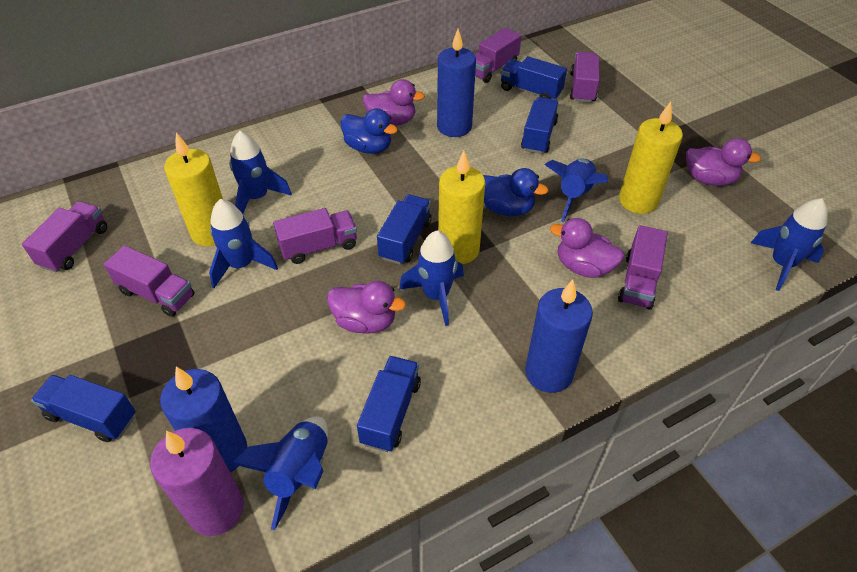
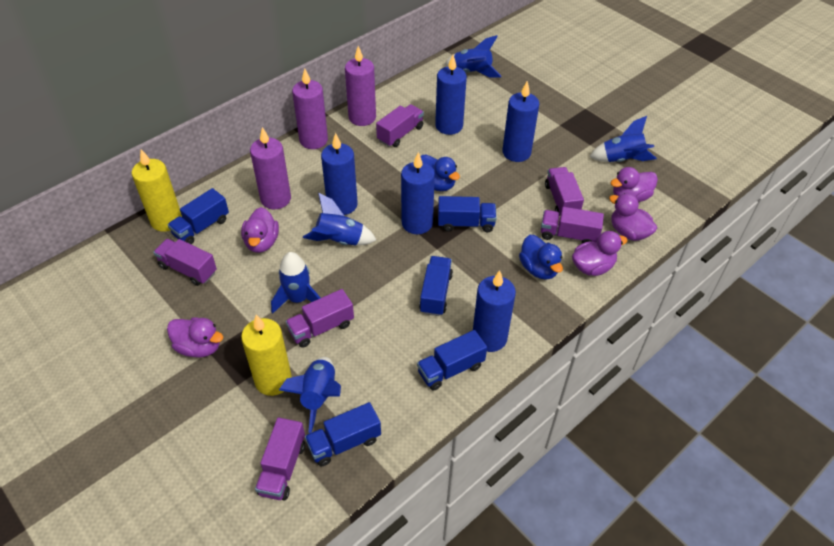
blue candle: [160,367,247,473] [437,29,476,137] [525,280,593,393] = 3 -> [321,133,358,215] [401,152,435,234] [435,55,467,135] [473,270,516,352] [503,81,539,162] = 5
blue rocket: [209,199,278,288] [230,131,292,214] [231,416,328,530] [399,230,464,326] [545,159,608,222] [751,198,828,291] = 6 -> [271,252,321,314] [279,357,341,433] [303,193,376,246] [445,35,502,77] [589,116,657,162] = 5
purple candle: [150,428,244,536] = 1 -> [250,127,291,209] [292,69,328,149] [345,46,376,126] = 3
purple duck: [327,281,406,334] [363,79,425,126] [550,218,624,278] [686,138,761,186] = 4 -> [167,317,223,358] [241,207,279,253] [572,231,628,276] [609,193,657,241] [610,167,658,202] = 5
yellow candle: [164,133,223,246] [438,151,485,264] [619,101,683,214] = 3 -> [132,149,182,232] [241,315,292,396] = 2

